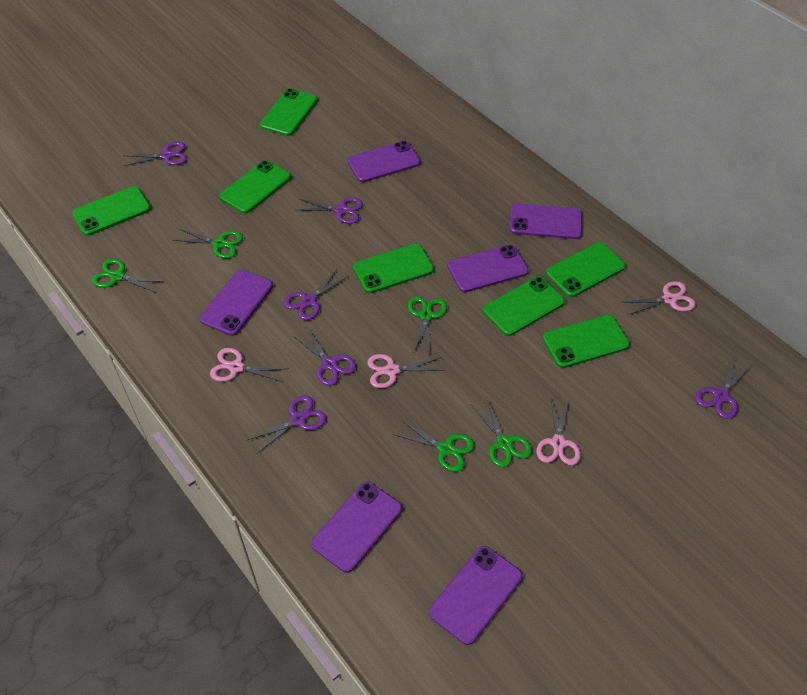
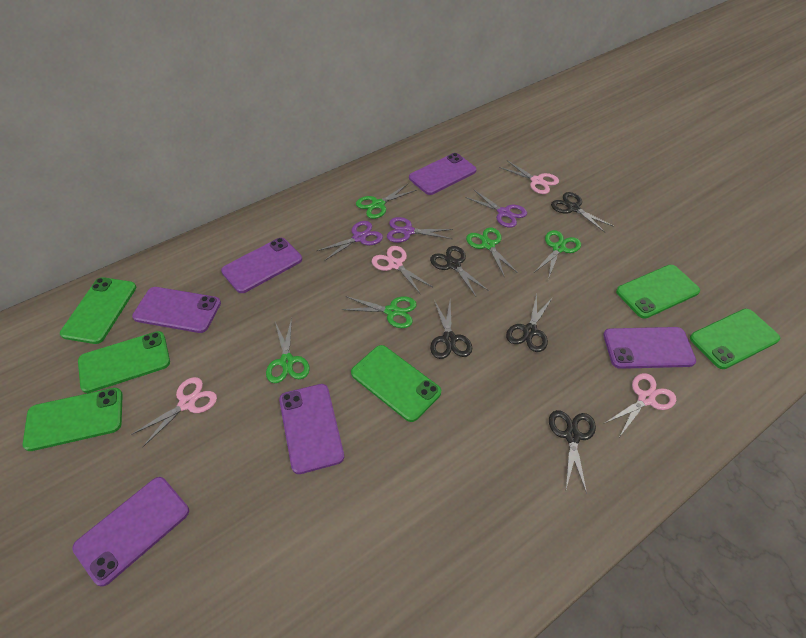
black scissors: none = 0 -> [430,246,489,296] [430,300,472,359] [506,294,553,352] [549,410,596,494] [551,192,614,232] = 5
green phone: [72,186,151,236] [219,160,291,214] [260,88,318,136] [353,244,434,293] [483,276,565,336] [543,315,630,368] [546,242,626,297] = 7 -> [23,388,123,451] [60,277,136,344] [78,331,170,393] [351,345,441,422] [616,265,700,319] [690,309,780,369] = 6
purple scissors: [123,141,187,166] [248,395,326,453] [284,269,348,320] [293,328,356,386] [296,197,363,224] [695,359,751,419] = 6 -> [317,221,383,261] [387,217,453,243] [465,190,527,228] = 3

